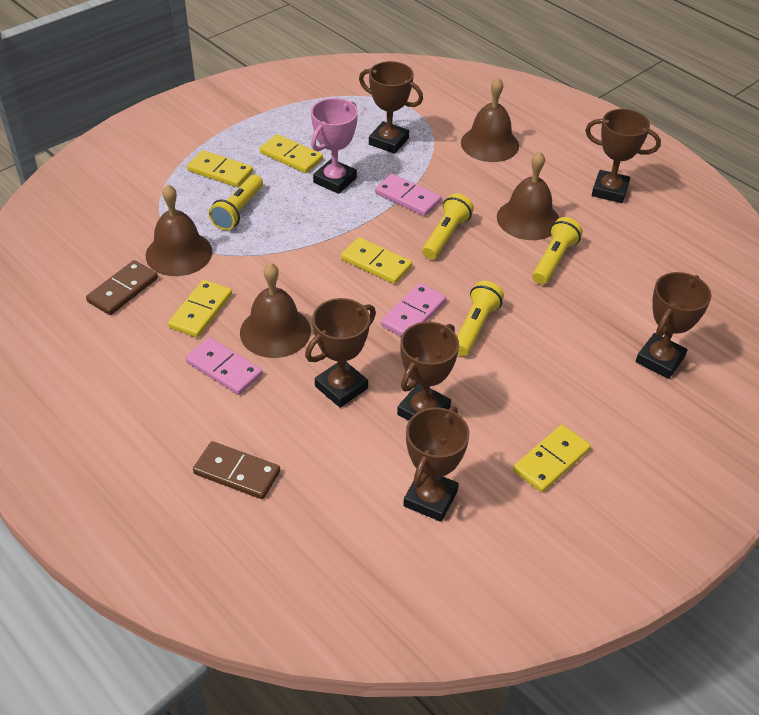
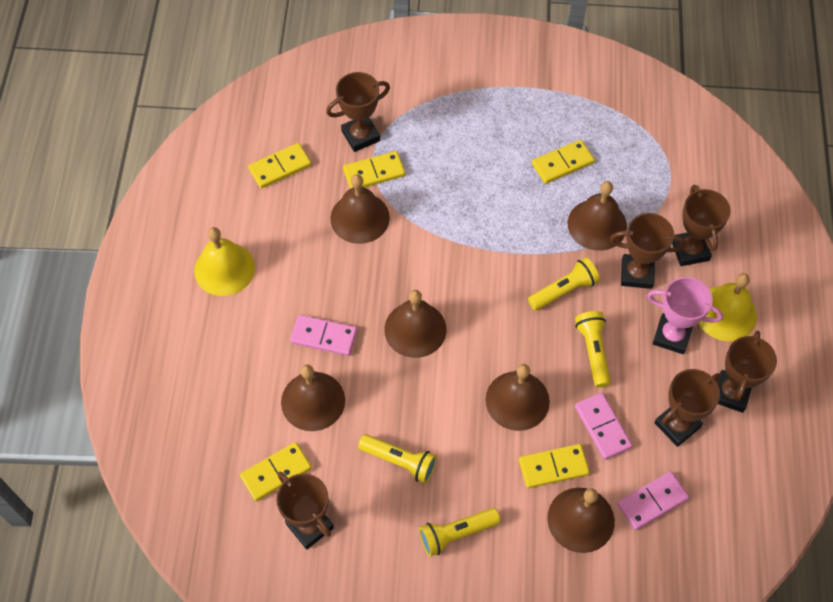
brown bell: [146,185,212,276] [240,263,311,358] [461,77,519,162] [497,151,559,240] = 4 -> [281,364,345,431] [330,174,390,244] [384,290,446,358] [485,364,550,431] [547,488,615,553] [568,181,627,251] = 6
brown domino: [86,260,158,315] [193,441,280,499] = 2 -> none = 0
yellow bell: none = 0 -> [194,227,255,296] [698,273,757,341] = 2

